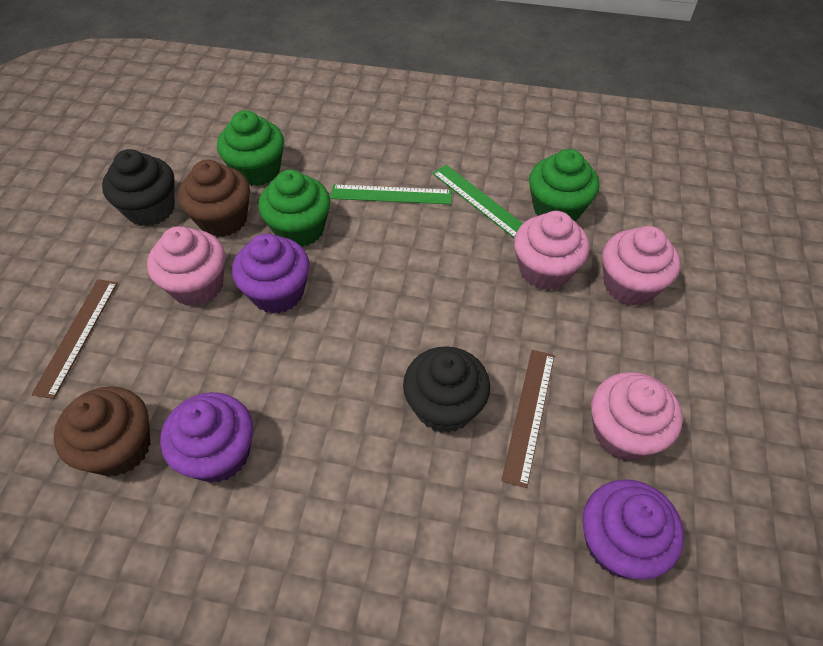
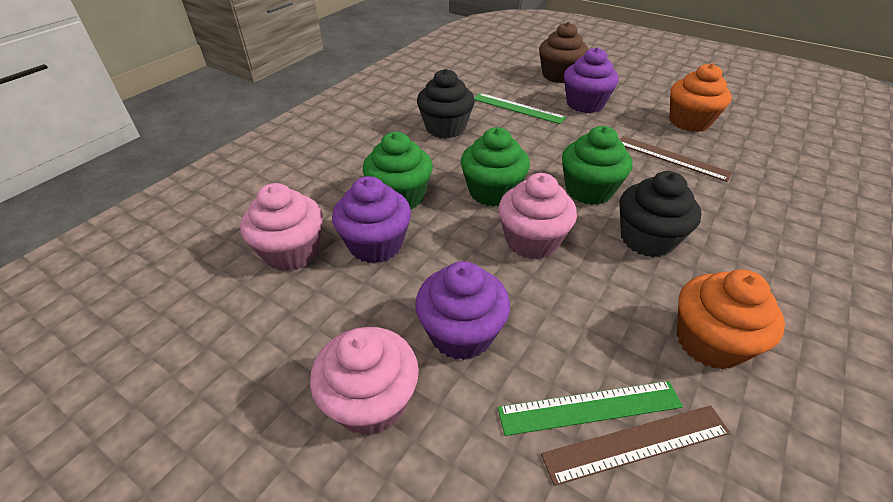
brown cupcake: [54,386,150,476] [178,160,250,237] = 2 -> [539,22,588,83] = 1
orange cupcake: none = 0 -> [670,63,732,132] [677,269,785,370] = 2
pink cupcake: [147,226,225,306] [514,211,590,290] [591,372,683,461] [602,226,681,306] = 4 -> [240,183,323,271] [310,327,419,435] [498,173,577,259] = 3

